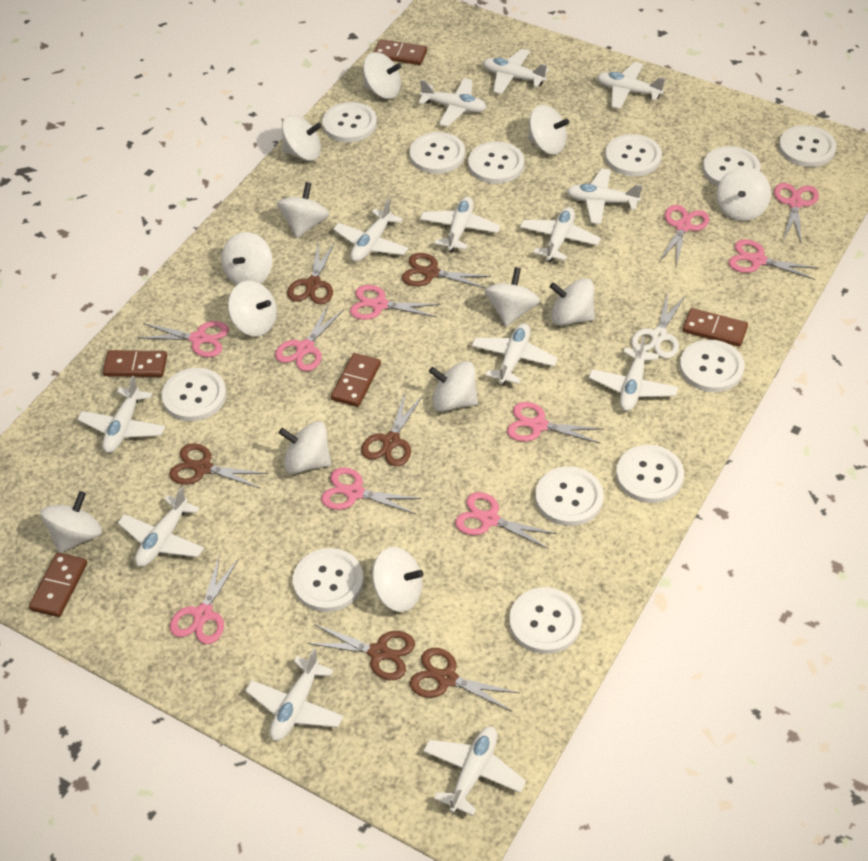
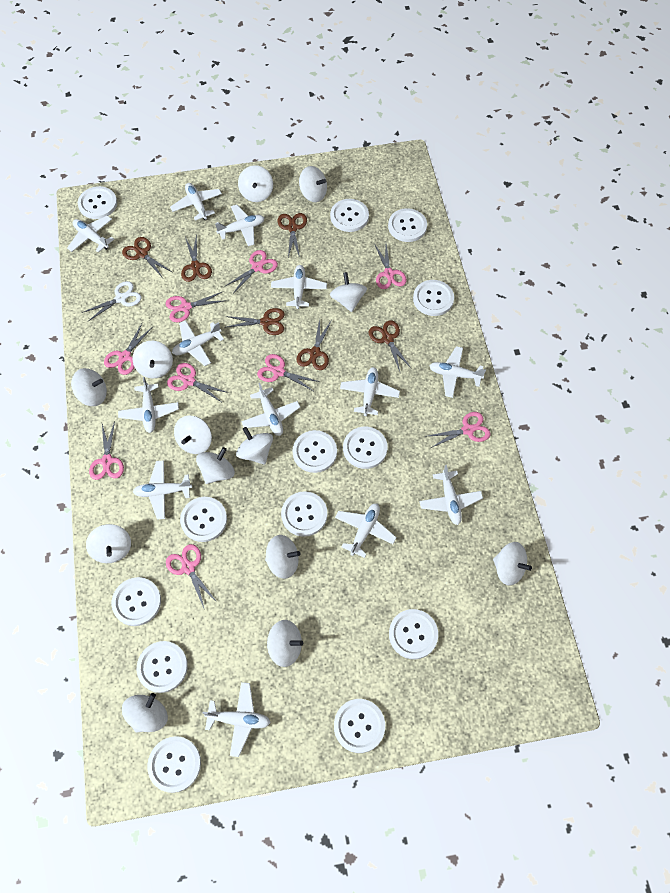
brown domino: [29,552,87,617] [103,350,167,377] [331,353,381,407] [374,39,427,65] [683,308,748,347] = 5 -> none = 0
pink scissors: [137,321,229,357] [170,554,239,644] [275,304,344,371] [321,468,422,514] [350,285,440,320] [455,492,557,549] [507,402,603,444] [659,205,709,267] [729,240,819,280] [774,183,819,242] = 10 -> [89,421,124,480] [104,324,152,375] [165,292,223,322] [166,544,217,608] [167,363,229,402] [224,250,278,292] [257,354,320,391] [374,243,407,289] [428,412,490,448] = 9
white button: [162,368,226,421] [293,548,364,612] [322,102,377,142] [409,132,465,174] [468,141,524,184] [509,587,582,654] [535,466,604,526] [605,134,662,176] [616,445,684,503] [680,339,744,392] [703,146,761,186] [779,125,837,167] = 12 -> [78,186,117,219] [112,577,161,626] [137,641,188,693] [147,736,201,793] [180,497,227,542] [281,491,327,537] [292,430,337,473] [330,199,369,232] [334,699,385,753] [343,427,388,469] [388,208,427,242] [389,609,438,659] [413,280,454,316] = 13

